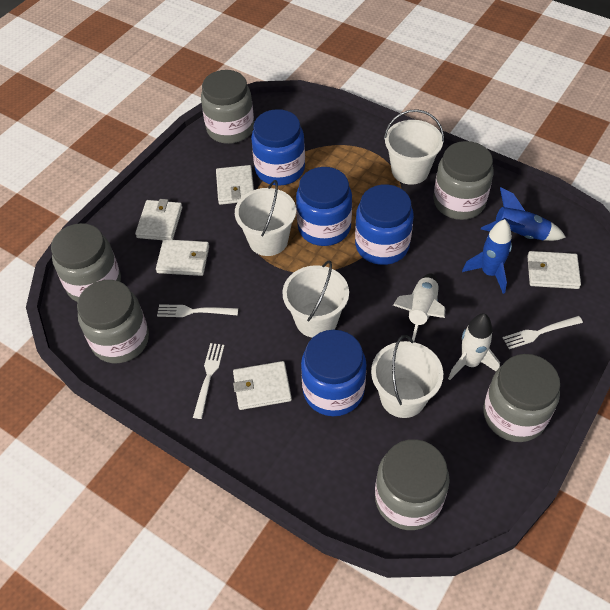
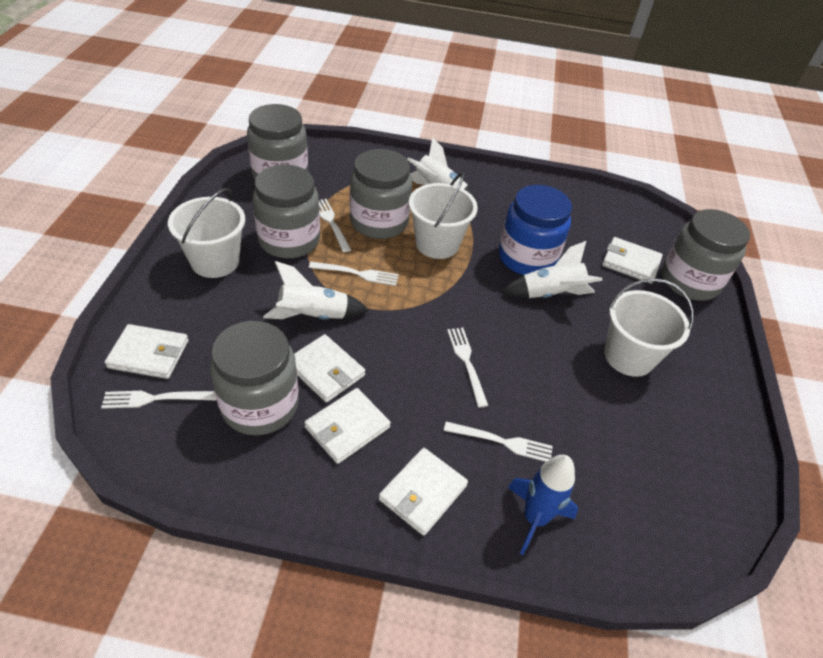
blue jar: [251,109,305,186] [296,167,352,246] [301,330,367,416] [355,184,414,265] = 4 -> [499,185,572,275] = 1
blue rocket: [462,219,512,294] [481,187,566,241] = 2 -> [508,455,578,555] = 1
grey jar: [51,223,121,302] [77,280,149,363] [201,70,254,144] [375,439,450,530] [433,141,493,220] [483,354,560,442] = 6 -> [210,321,299,435] [247,104,308,179] [252,165,320,258] [350,149,412,239] [661,209,750,301] = 5
white bucket: [235,180,296,256] [282,260,349,338] [371,335,443,418] [384,109,444,185] = 4 -> [168,188,245,278] [409,172,478,259] [604,278,694,377] = 3
white fork: [157,304,238,317] [193,343,224,419] [502,316,583,349] = 3 -> [101,391,216,409] [309,262,399,286] [319,199,351,252] [444,421,553,462] [447,328,488,407] = 5
white rocket: [393,273,445,341] [448,314,500,380] = 2 -> [263,261,369,320] [407,137,479,208] [501,241,603,298] = 3

